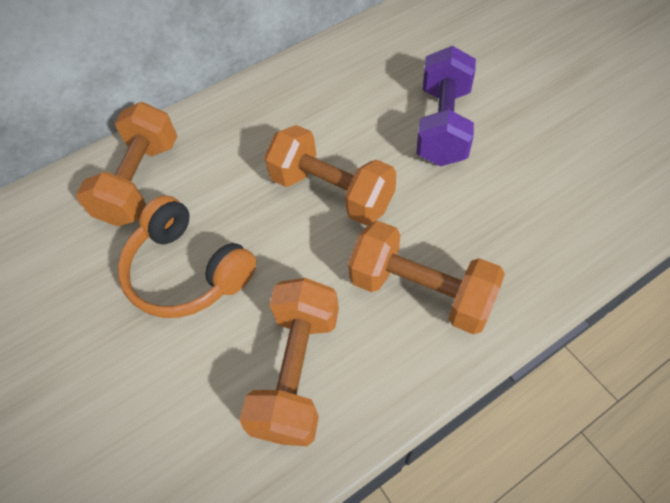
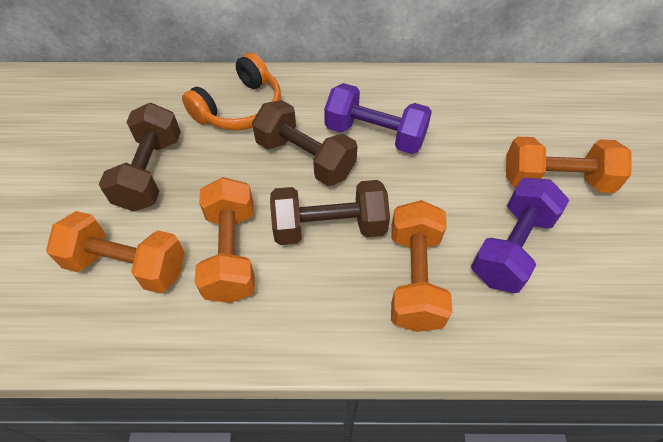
brown dumbbell: none = 0 -> [99,103,181,212] [252,100,358,186] [270,180,390,245] = 3
purple dumbbell: [416,46,476,166] = 1 -> [324,83,432,154] [471,178,569,293] = 2

